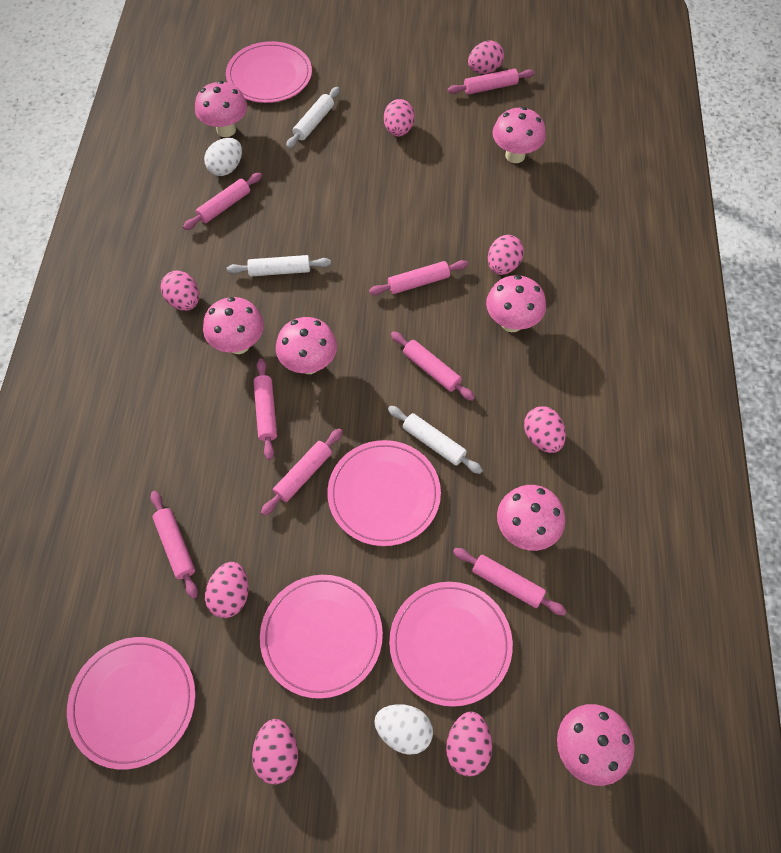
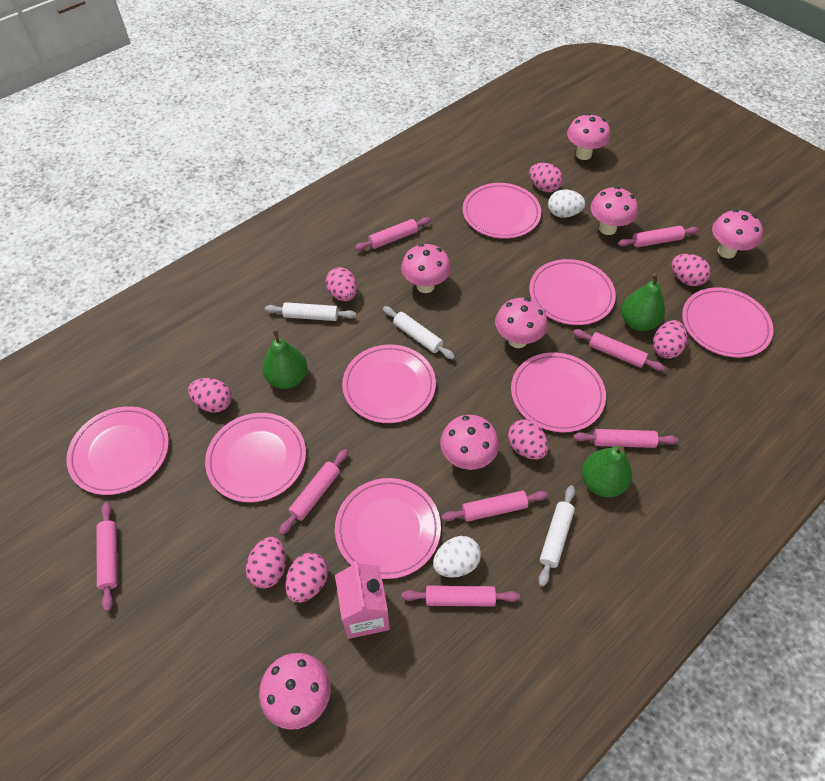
green pear: none = 0 -> [262,329,307,389] [582,446,632,497] [621,273,665,331] = 3
pink carton: none = 0 -> [335,561,390,639] = 1
pink plate: [67,637,195,770] [226,41,312,103] [260,575,383,699] [328,440,441,546] [389,582,513,707] = 5 -> [66,406,169,495] [205,413,306,502] [335,478,441,579] [342,345,436,423] [463,183,541,239] [511,352,606,433] [529,259,616,325] [682,287,773,358] = 8

